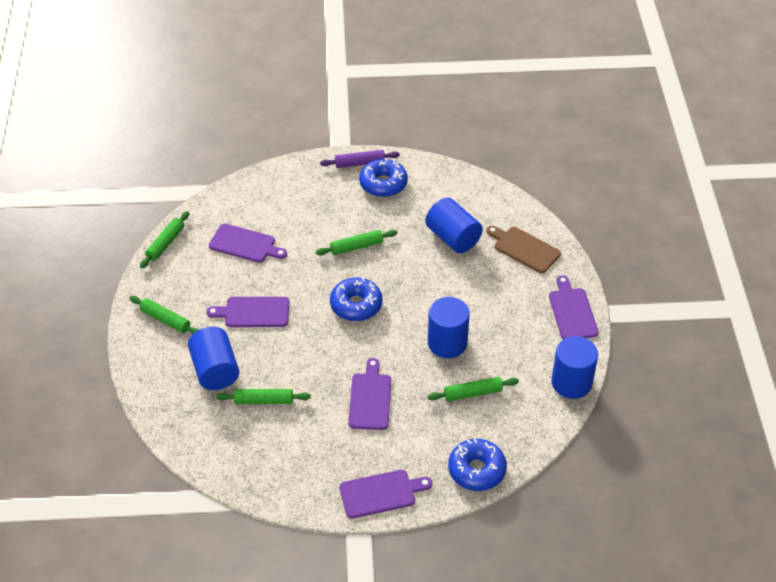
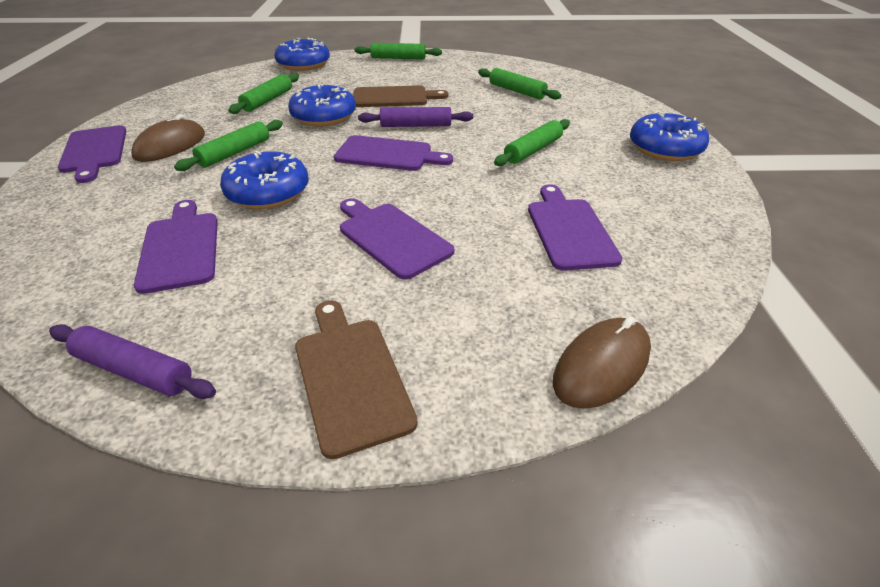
blue cylinder: [188,327,239,390] [425,197,483,253] [428,297,470,358] [551,336,598,399] = 4 -> none = 0
blue donut: [330,278,383,321] [359,158,408,197] [448,439,507,491] = 3 -> [220,151,309,209] [274,38,330,71] [288,83,356,126] [630,111,709,161] = 4
brown cutting board: [486,226,561,273] = 1 -> [295,300,418,459] [353,85,448,107] = 2
brown mouse: none = 0 -> [131,114,205,162] [553,316,651,409] = 2
purple rolling pin: [320,150,400,168] = 1 -> [49,324,216,399] [358,107,473,127] = 2

